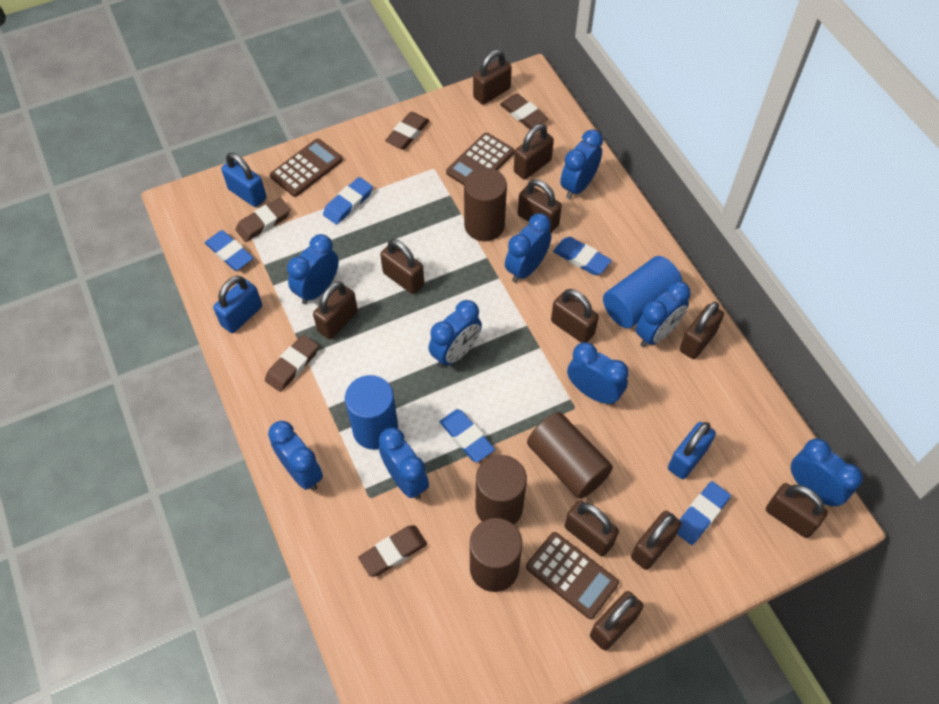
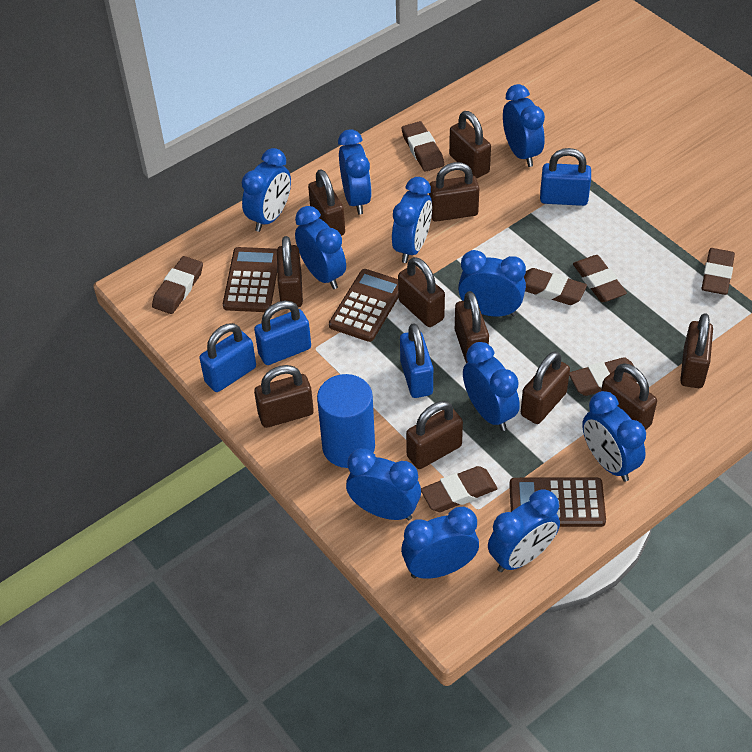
blue clock: [268,421,323,491] [287,234,339,304] [379,427,429,499] [428,300,482,368] [505,213,552,283] [560,130,603,199] [567,342,629,405] [636,281,691,347] [791,438,863,507] = 9 -> [242,148,291,232] [295,206,346,289] [338,129,372,215] [346,448,421,520] [392,177,432,263] [401,507,479,579] [458,250,526,317] [463,342,520,431] [488,489,560,572] [503,84,545,167] [582,391,646,482] = 11
blue cylinder: [345,375,398,450] [603,256,683,328] = 2 -> [317,374,375,468] = 1
blue eraser: [205,230,253,271] [323,177,373,225] [440,409,495,462] [553,237,612,275] [677,481,731,545] = 5 -> none = 0
blue padlock: [213,276,262,333] [221,153,267,207] [668,422,716,479] = 3 -> [199,323,256,392] [254,301,311,365] [400,323,433,398] [540,148,591,206] = 4
brown cylinder: [464,167,507,241] [470,518,522,592] [476,455,527,525] [527,412,613,499] = 4 -> none = 0
brown eraser: [235,198,291,242] [265,335,319,392] [358,525,427,577] [385,112,429,149] [500,93,548,129] = 5 -> [152,256,203,314] [402,121,444,171] [421,466,498,512] [524,268,587,305] [569,357,637,396] [573,255,627,302] [702,248,735,295] = 7

